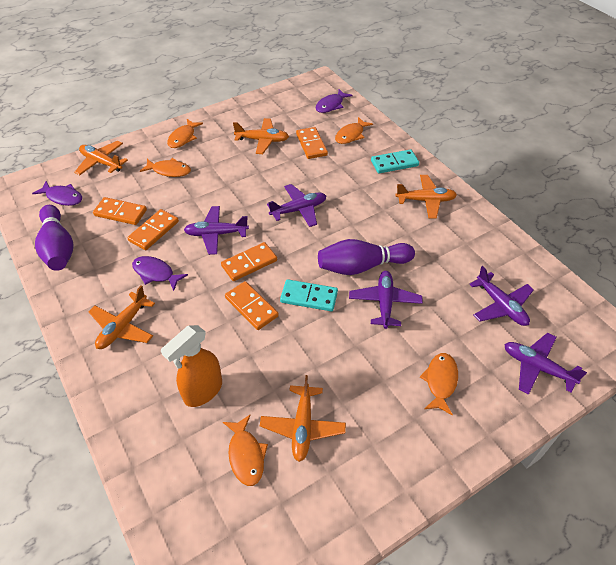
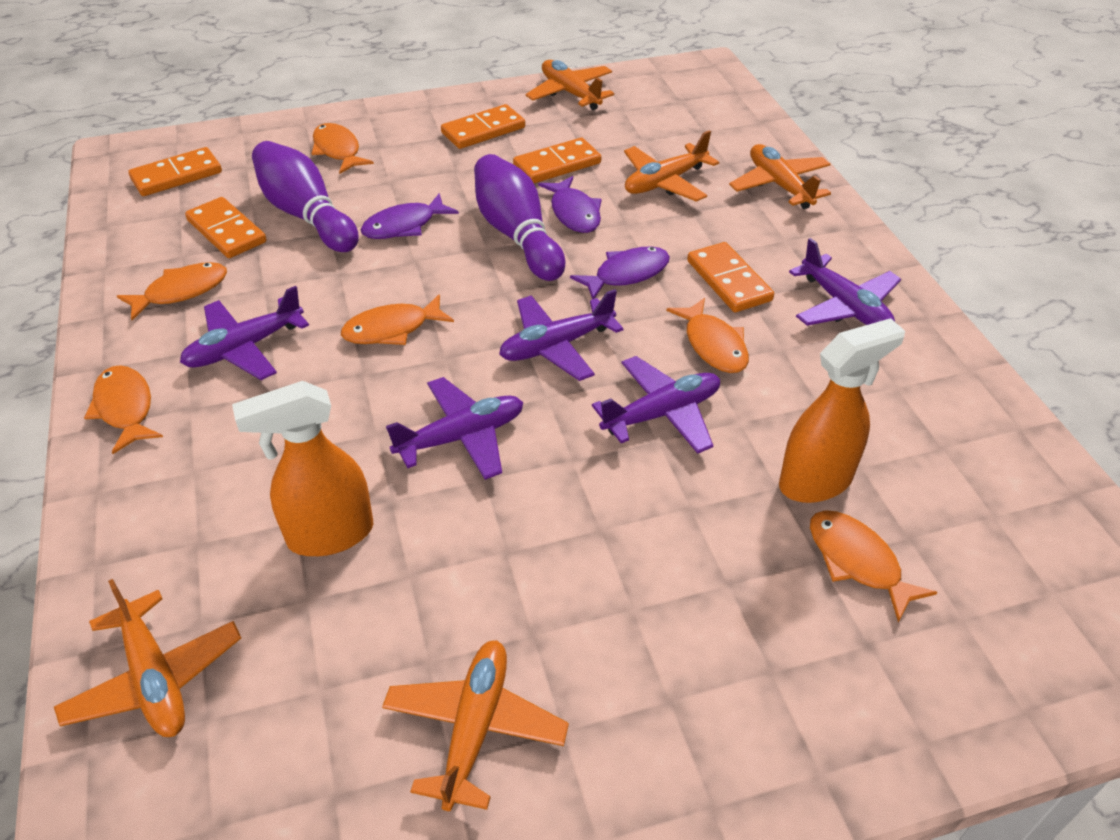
orange fish: [140,158,191,177] [167,119,203,148] [223,415,268,486] [335,117,373,144] [420,353,458,415] = 5 -> [84,365,163,454] [117,262,227,320] [311,123,374,174] [341,294,454,345] [666,298,749,373] [810,510,938,622] = 6
orange spray bottle: [161,325,222,407] = 1 -> [232,381,373,556] [779,318,905,503] = 2
turquoise domino: [280,279,338,311] [371,149,419,173] = 2 -> none = 0

